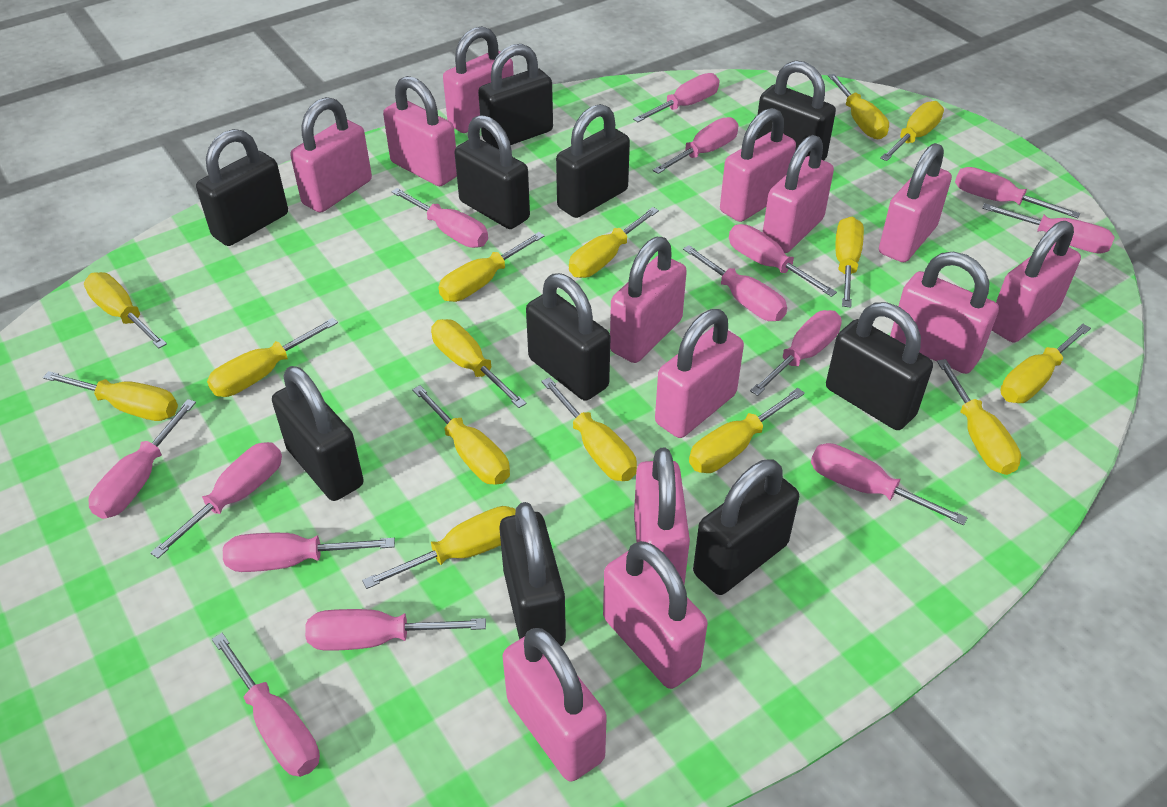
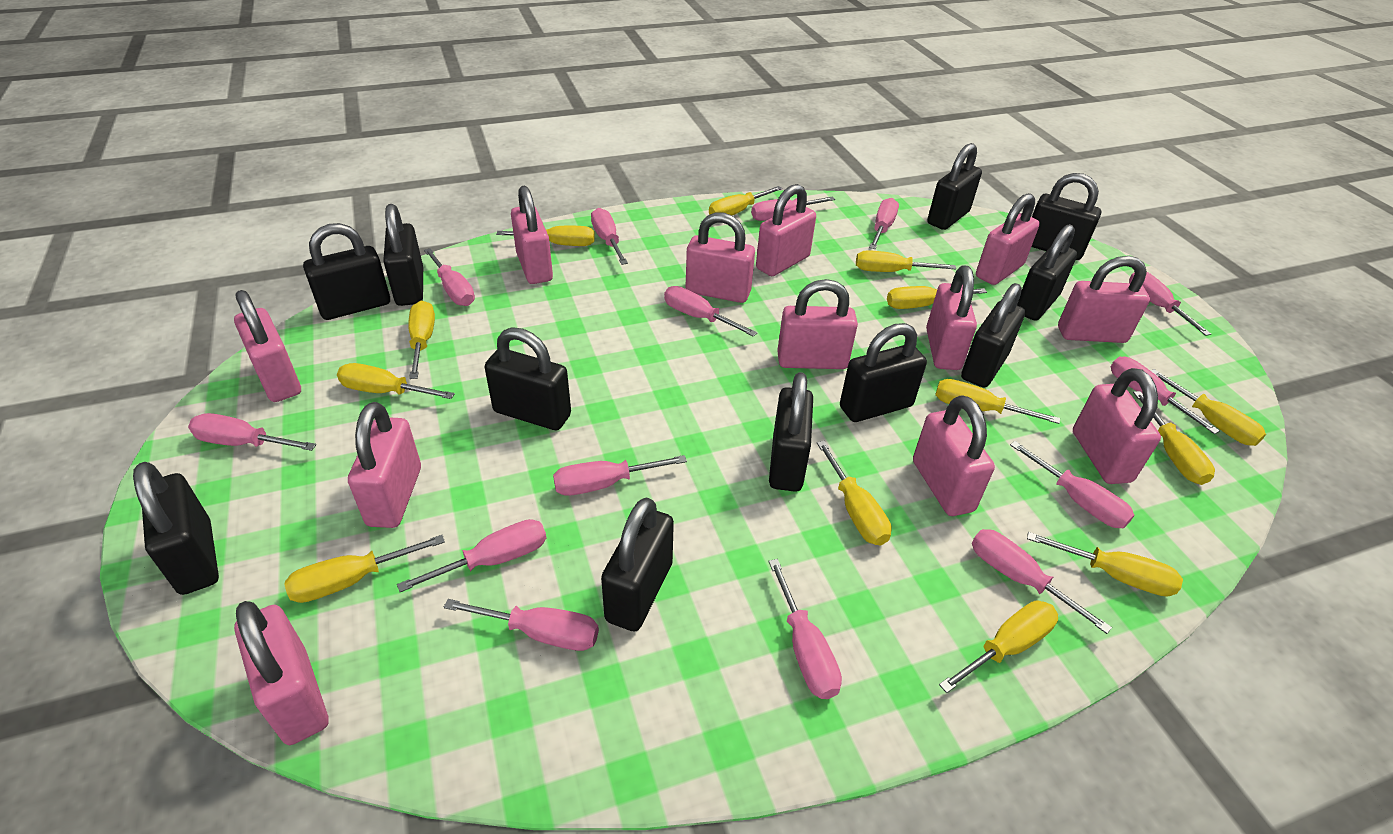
black padlock: [196,129,288,246] [272,366,364,501] [454,115,530,229] [478,44,553,149] [499,502,566,646] [526,273,610,401] [556,104,630,218] [693,459,799,595] [756,61,836,161] [826,302,933,430] = 10 -> [133,462,219,595] [303,223,390,320] [383,204,423,306] [485,327,571,430] [601,497,674,631] [769,372,813,492] [840,323,927,422] [927,143,982,230] [961,283,1025,388] [1017,224,1077,321] [1032,173,1101,260] = 11
pink padlock: [290,97,372,213] [383,76,457,186] [443,26,514,133] [503,628,607,782] [603,541,708,689] [610,237,687,363] [634,448,690,584] [655,309,744,438] [720,108,796,222] [763,135,834,253] [879,143,952,262] [890,252,999,374] [992,221,1081,343] = 13 -> [234,290,301,402] [234,601,328,745] [348,402,421,528] [511,186,553,284] [685,213,755,303] [756,184,816,276] [777,279,858,369] [913,395,995,516] [926,266,977,370] [976,193,1040,285] [1058,256,1150,343] [1073,368,1161,484] = 12
yellow screwdriver: [43,371,178,421] [84,272,167,348] [207,318,338,397] [362,506,516,589] [412,385,510,485] [431,319,527,408] [438,232,545,302] [541,377,637,481] [569,207,659,278] [689,388,805,473] [828,74,889,139] [836,217,864,308] [880,101,944,161] [937,359,1021,475] [1000,324,1091,403] = 15 -> [284,535,445,603] [337,363,455,399] [408,301,435,379] [496,226,595,246] [709,186,782,215] [817,441,892,545] [856,250,956,272] [887,286,987,309] [935,379,1060,424] [939,601,1058,693] [1027,532,1183,597] [1133,391,1215,485] [1151,369,1266,446] = 13

